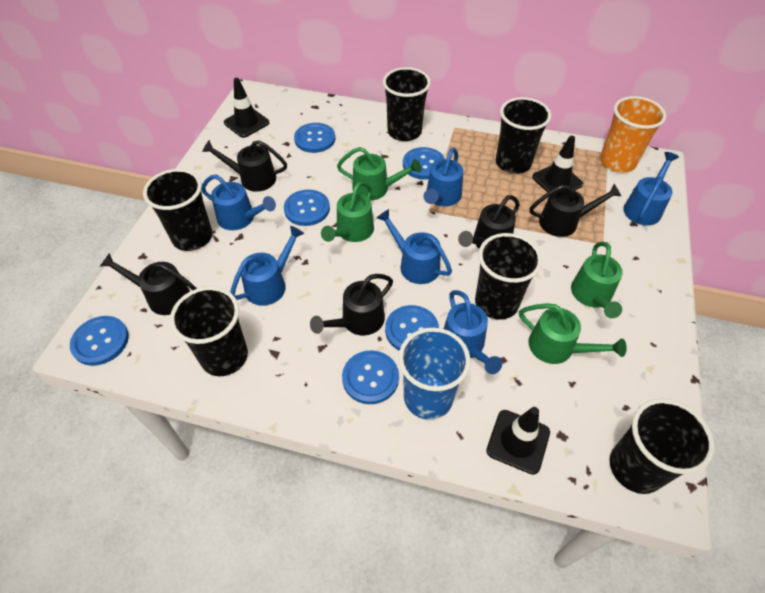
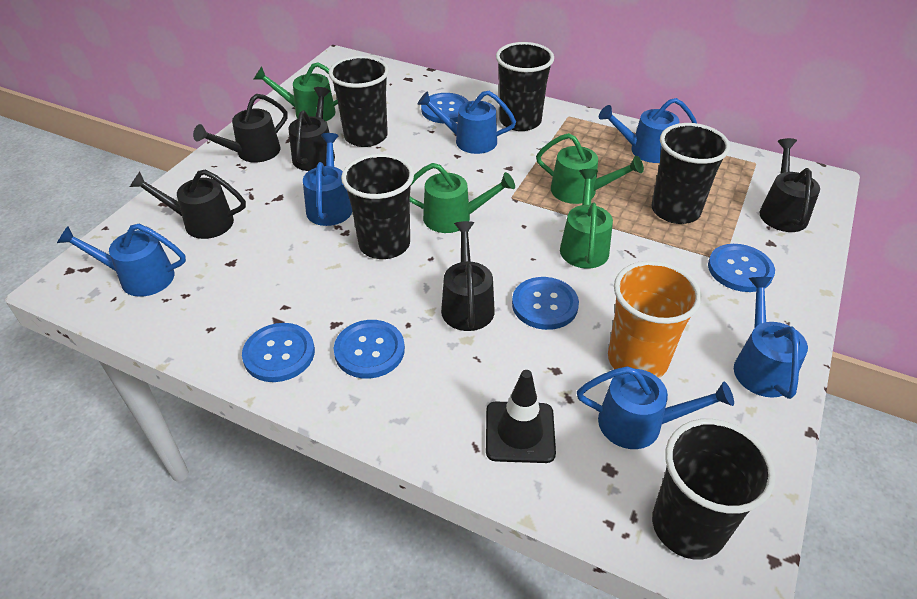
black cup: [143,169,213,251] [170,287,248,376] [383,67,431,141] [475,233,542,320] [496,97,551,174] [609,399,714,494] = 6 -> [329,56,389,147] [341,154,414,259] [496,42,554,131] [651,123,730,224] [652,419,776,560] = 5
black traffic cone: [224,78,269,138] [486,407,550,475] [532,136,583,192] = 3 -> [486,370,556,463] = 1
blue button: [70,316,129,366] [284,190,330,226] [294,123,335,153] [342,350,399,404] [385,305,439,350] [403,147,445,180] = 6 -> [242,323,315,382] [334,320,405,379] [421,93,469,123] [512,277,579,330] [708,244,775,292] = 5
blue cup: [398,327,471,420] = 1 -> none = 0

